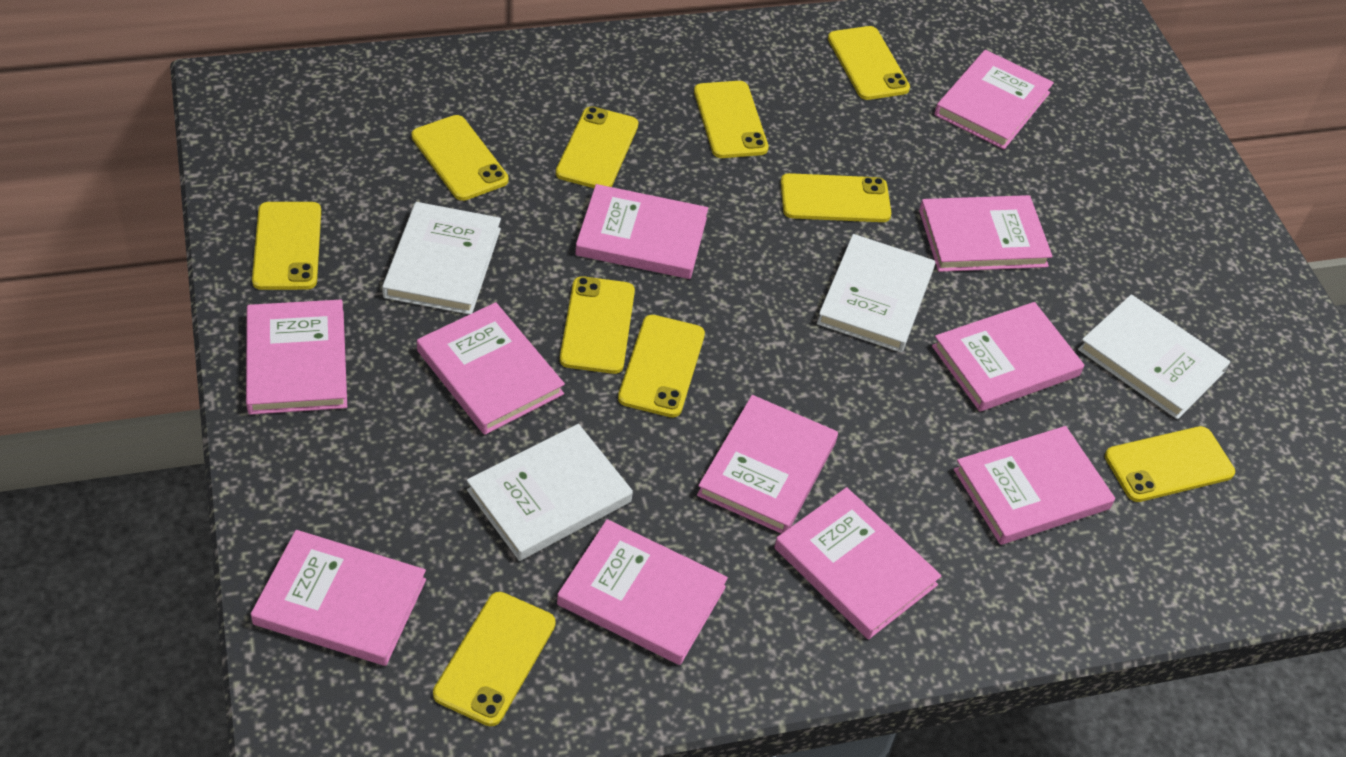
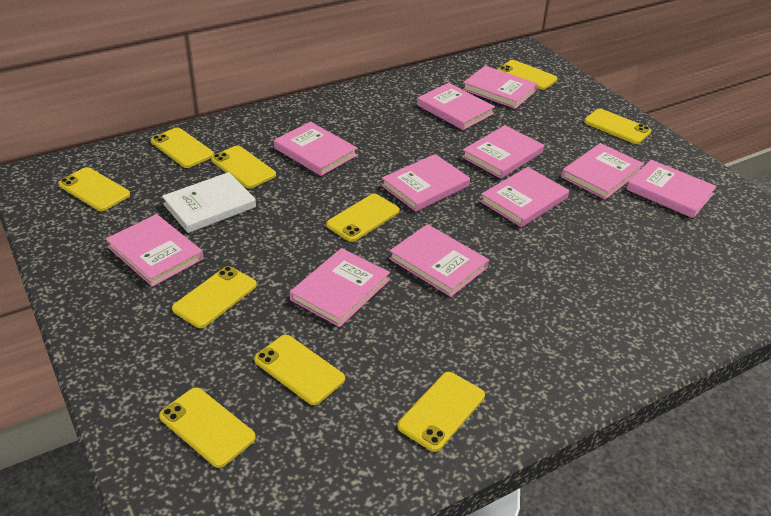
white book: [382,202,501,315] [467,424,633,561] [817,234,935,353] [1078,295,1230,419] = 4 -> [162,172,256,233] = 1

